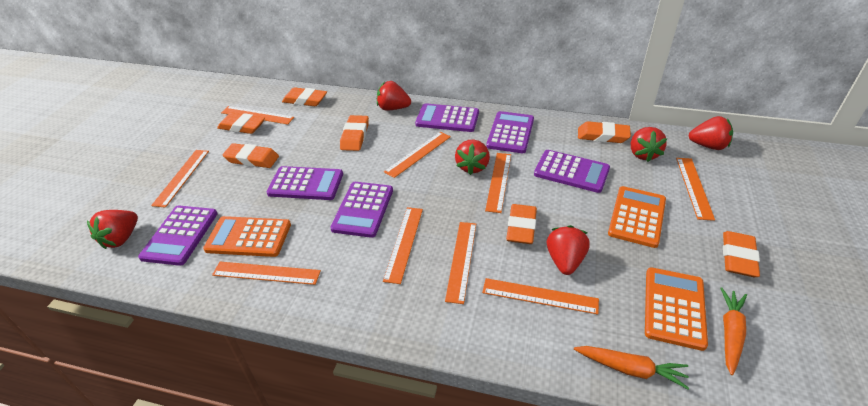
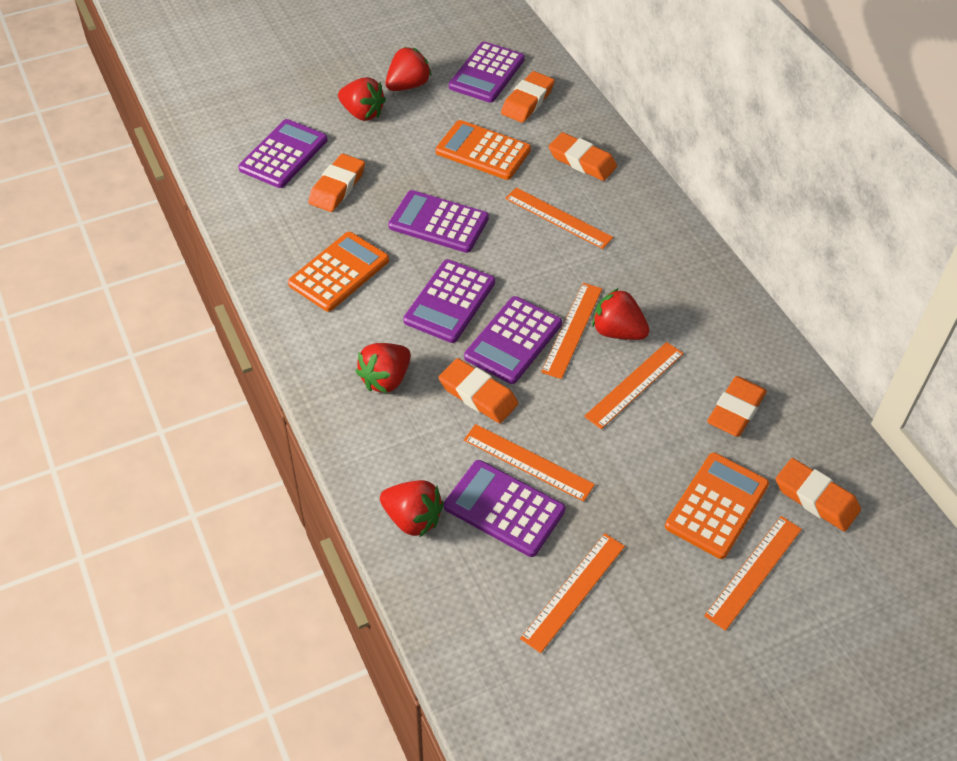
orange carrot: [574,346,689,389] [720,287,747,375] = 2 -> none = 0
orange eraser: [217,113,265,134] [223,143,279,168] [282,87,327,106] [340,115,369,151] [506,204,537,244] [578,121,631,143] [723,231,760,277] = 7 -> [308,154,365,212] [438,358,518,423] [501,71,555,123] [548,132,617,181] [707,376,767,437] [776,458,861,531] = 6
orange ruler: [151,150,209,208] [212,262,321,285] [221,106,294,124] [383,207,423,284] [384,132,451,178] [445,222,476,304] [482,278,599,315] [485,153,511,213] [676,158,715,221] = 9 -> [464,424,595,502] [505,187,613,249] [520,533,625,653] [541,283,602,379] [584,342,684,429] [704,516,802,631] = 6
red strawberry: [87,210,138,249] [377,81,411,111] [455,140,490,175] [547,225,590,275] [631,127,667,162] [689,116,733,150] = 6 -> [338,77,386,121] [356,343,411,393] [380,480,444,538] [386,47,432,91] [592,288,650,340] = 5

